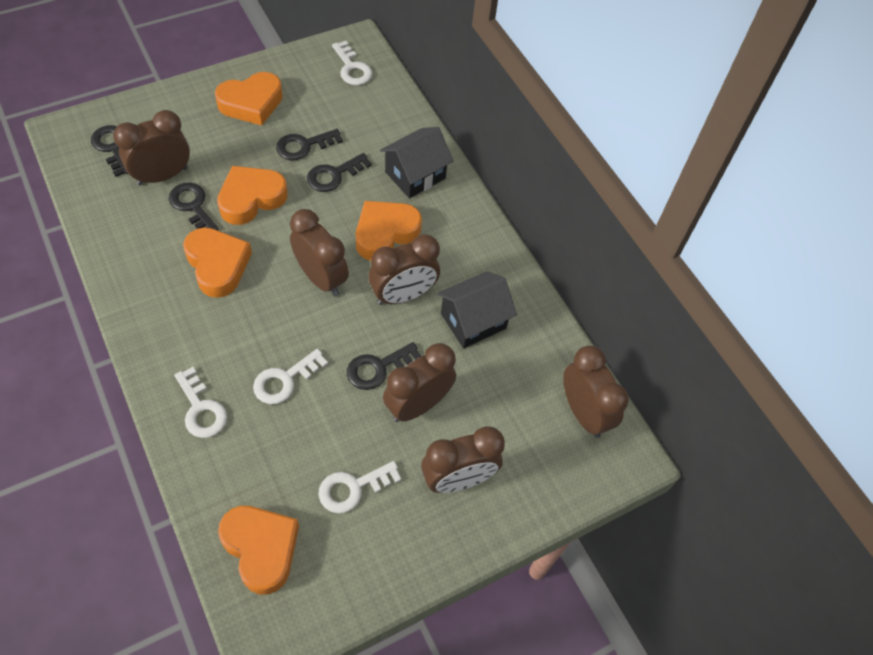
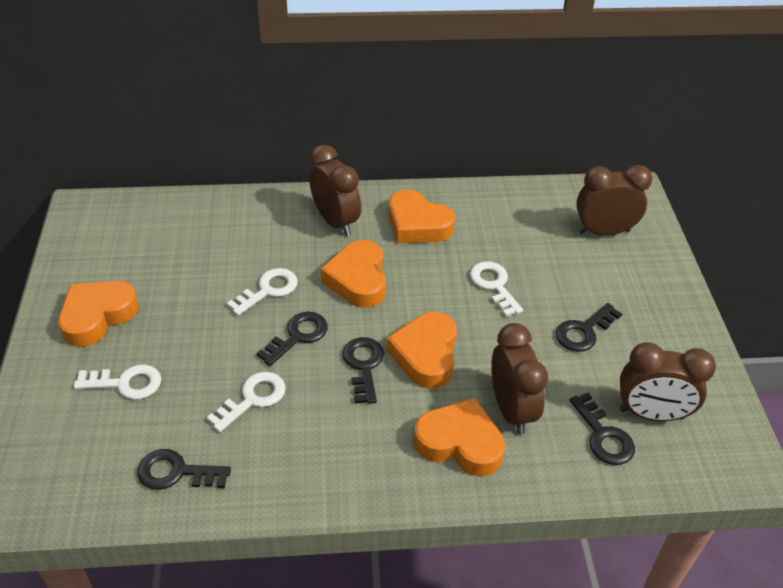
black house: [380,127,453,198] [437,271,517,349] = 2 -> none = 0
brown clock: [113,110,190,185] [290,209,349,296] [369,234,440,305] [383,343,456,422] [421,426,505,493] [563,346,629,438] = 6 -> [309,145,361,236] [491,323,548,434] [576,165,652,235] [619,342,716,421] = 4

